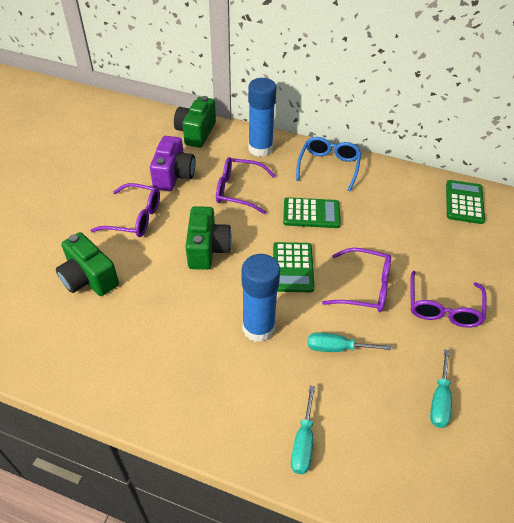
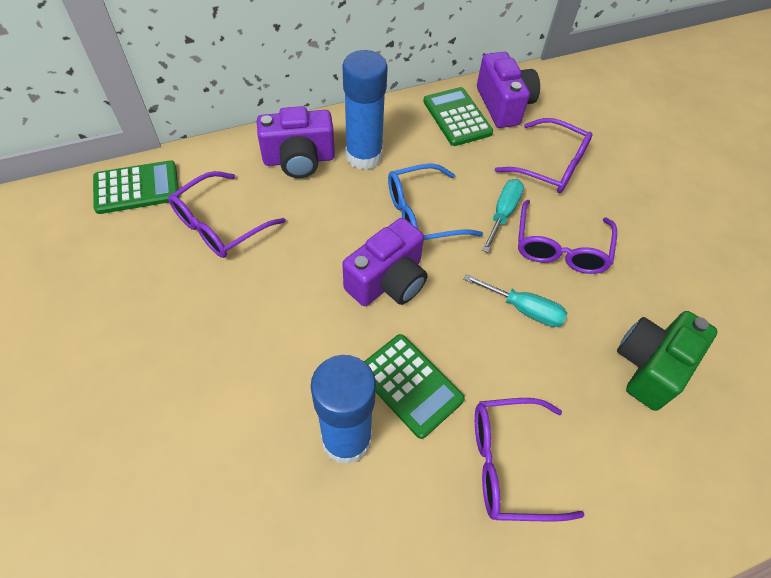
green camera: [56,232,119,296] [174,96,216,148] [186,206,232,270] = 3 -> [617,311,718,411] = 1
purple camera: [150,136,195,191] = 1 -> [257,106,335,178] [342,218,428,306] [477,52,540,128] = 3
turquoise screwdriver: [291,385,315,474] [308,332,391,352] [430,349,452,428] = 3 -> [464,274,567,327] [482,179,524,253] = 2

